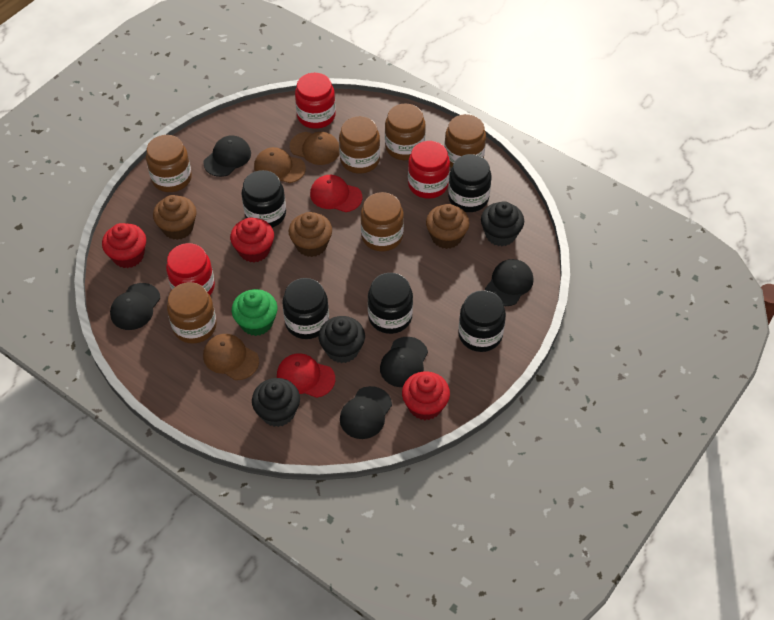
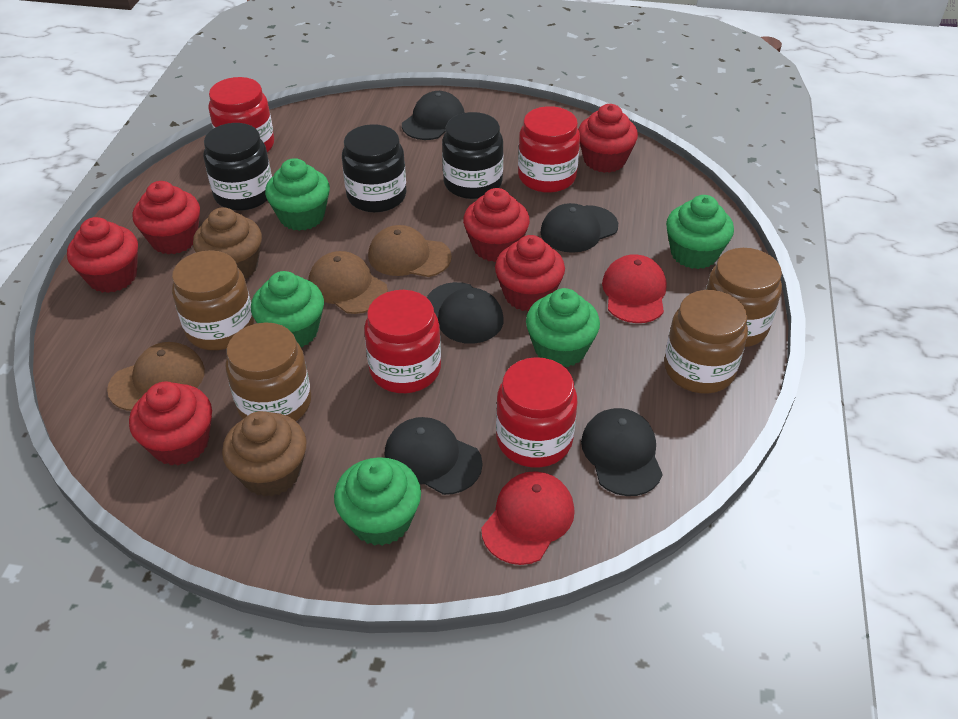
black cupcake: [252,378,300,427] [319,316,365,363] [481,201,524,246] = 3 -> none = 0
black jar: [242,170,286,228] [282,278,329,339] [368,273,413,334] [448,154,492,212] [458,290,506,352] = 5 -> [203,123,272,211] [342,124,406,212] [442,112,503,199] = 3
brown cupcake: [153,195,196,240] [289,212,332,257] [426,204,469,249] = 3 -> [193,207,262,278] [222,411,307,497] = 2
brown jar: [146,135,192,192] [167,282,217,344] [339,116,380,174] [361,192,404,251] [385,104,426,160] [444,114,486,168] = 6 -> [172,250,254,350] [226,322,311,421] [664,290,748,394] [706,248,782,347] = 4
green cupcake: [232,289,278,336] = 1 -> [251,271,324,347] [265,158,330,231] [334,457,421,546] [526,288,600,367] [666,195,734,269] = 5
red cupcake: [102,223,146,268] [230,217,274,262] [402,371,450,420] = 3 -> [67,217,138,293] [129,381,212,466] [133,181,200,254] [463,188,530,262] [495,235,565,312] [578,104,638,173] = 6
red jar: [166,243,215,295] [295,73,336,129] [408,141,450,199] = 3 -> [208,77,274,152] [364,290,441,393] [496,357,577,468] [518,106,580,193] = 4

